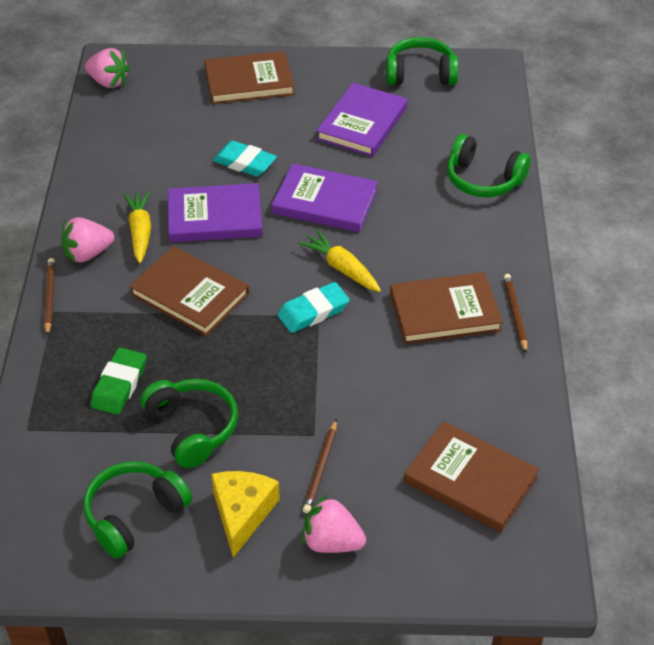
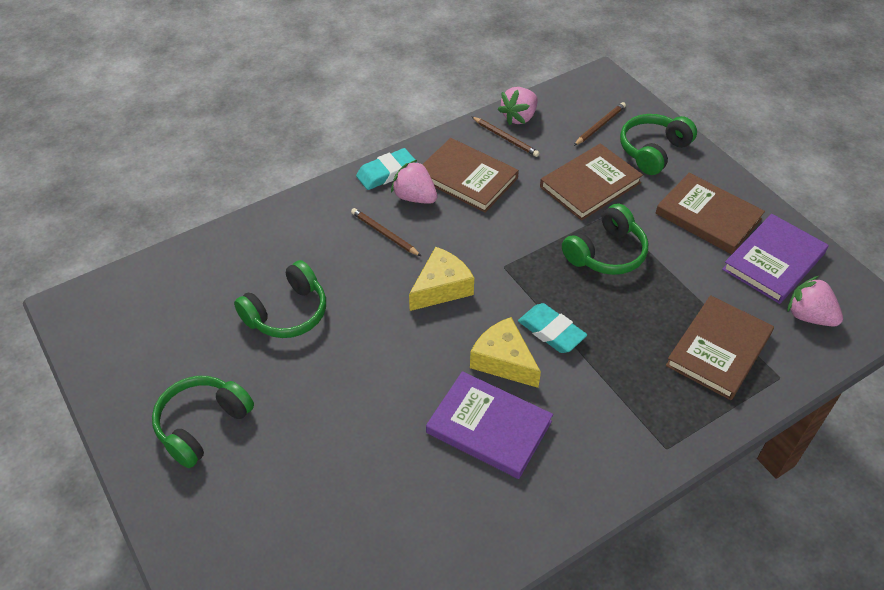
green eraser: [90,347,147,415] = 1 -> none = 0
purple book: [168,183,263,242] [272,164,378,232] [317,83,408,157] = 3 -> [426,371,553,479] [722,214,829,304] = 2
yellow carrot: [123,191,151,263] [298,230,381,292] = 2 -> none = 0
yellow cheese: [211,471,280,558] = 1 -> [409,247,474,311] [470,317,541,388] = 2

